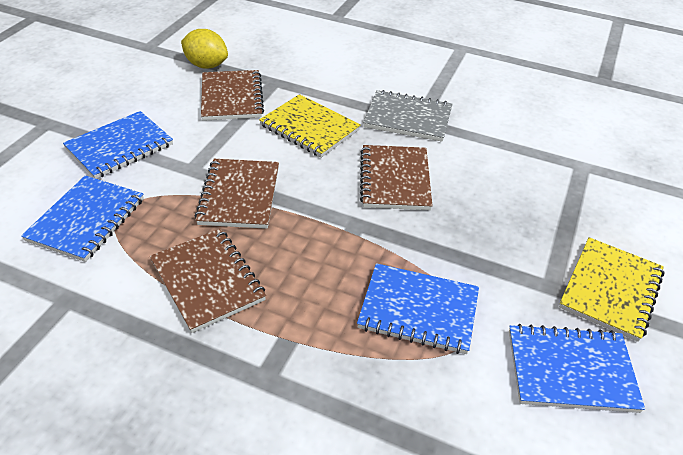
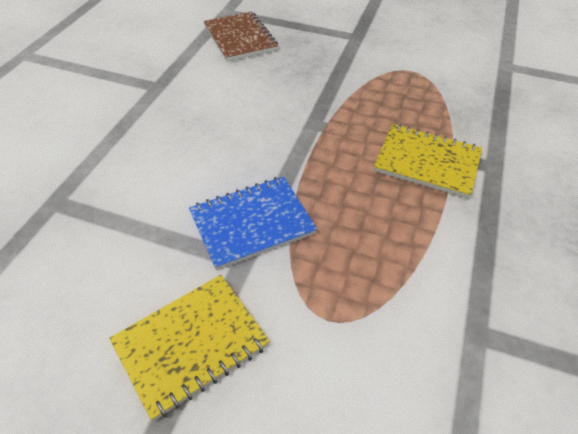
blue notebook: [21,175,144,262] [63,111,173,179] [357,263,479,354] [509,324,645,413] = 4 -> [189,177,317,270] = 1
brown notebook: [150,229,266,333] [195,159,279,229] [201,70,264,121] [360,145,433,210] = 4 -> [204,11,278,62] = 1
grey notebook: [363,90,452,142] = 1 -> none = 0
yellow lemon: [181,29,228,69] = 1 -> none = 0

